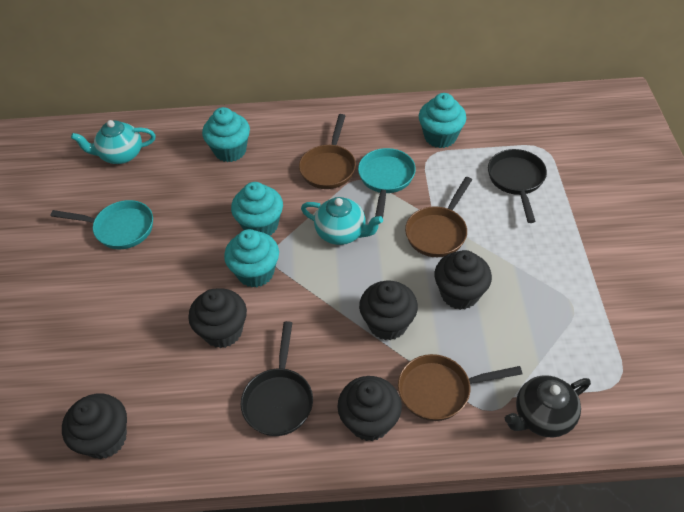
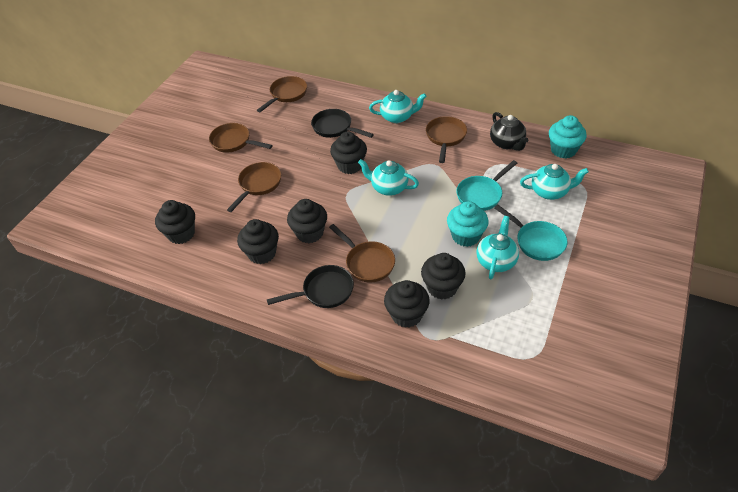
black cupcake: [62,393,127,459] [188,288,247,348] [337,376,402,441] [359,280,418,340] [434,250,492,310] = 5 -> [155,200,195,244] [237,219,279,264] [287,199,327,243] [330,131,367,174] [384,280,430,328] [421,253,466,300] = 6
brown pan: [299,114,356,189] [398,354,522,421] [405,177,472,257] = 3 -> [209,123,273,153] [227,162,281,212] [257,76,307,112] [329,224,395,282] [426,116,467,163] = 5
turquoise cupcake: [202,107,250,162] [224,229,279,287] [231,182,283,236] [419,93,466,148] = 4 -> [447,201,489,247] [549,115,587,159] = 2
turquoise teapot: [71,120,156,164] [301,197,383,245] = 2 -> [358,159,419,196] [369,90,427,123] [476,216,519,279] [520,164,589,200] = 4

